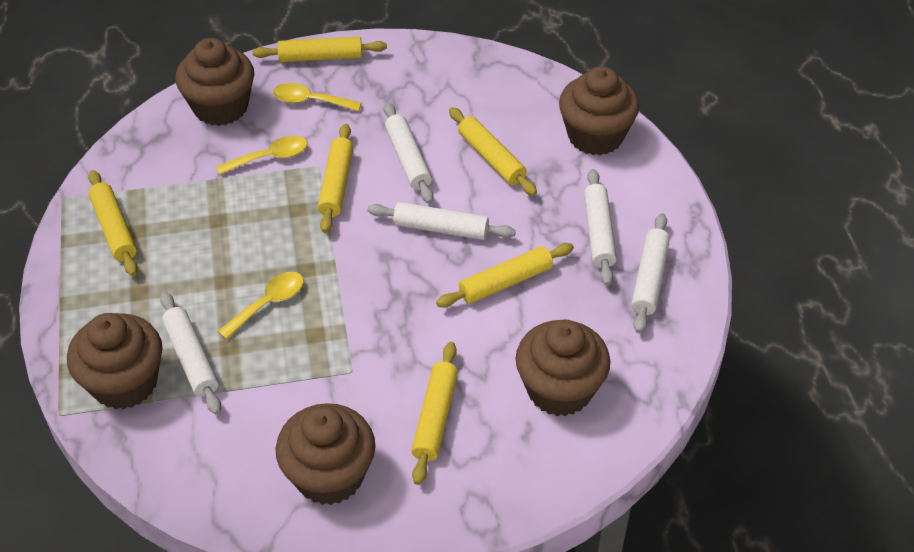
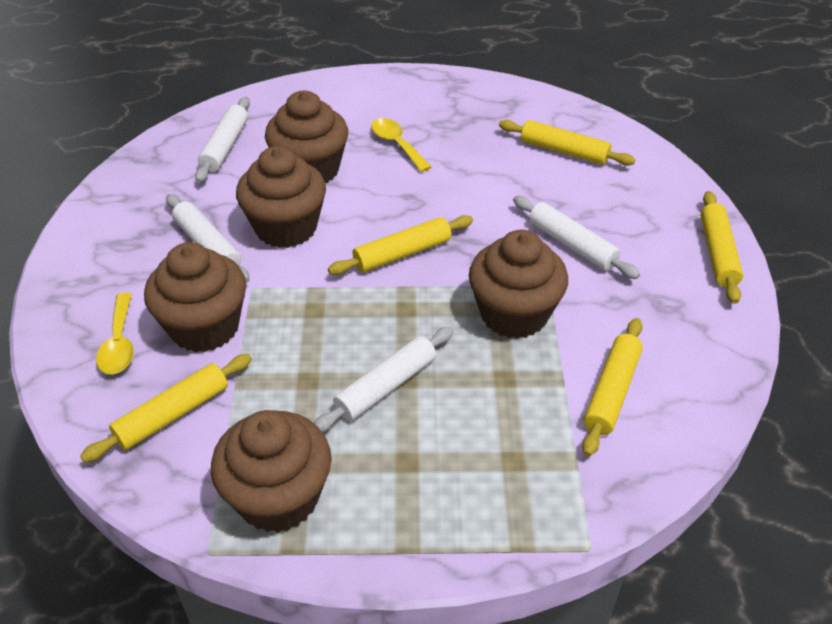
white rolling pin: [160,292,221,415] [368,202,516,240] [384,103,434,204] [584,169,617,286] [631,213,670,333] = 5 -> [166,194,250,283] [195,97,250,183] [314,327,453,433] [513,196,640,279] = 4
yellow rolling pin: [88,170,138,276] [253,37,387,62] [318,124,353,233] [411,342,458,485] [436,243,574,307] [449,107,537,196] = 6 -> [80,354,252,462] [328,215,473,275] [499,120,635,166] [582,318,643,457] [701,191,743,304] = 5
yellow spoon: [216,136,308,175] [218,272,304,340] [273,83,362,111] = 3 -> [96,293,134,374] [371,118,431,172] = 2

